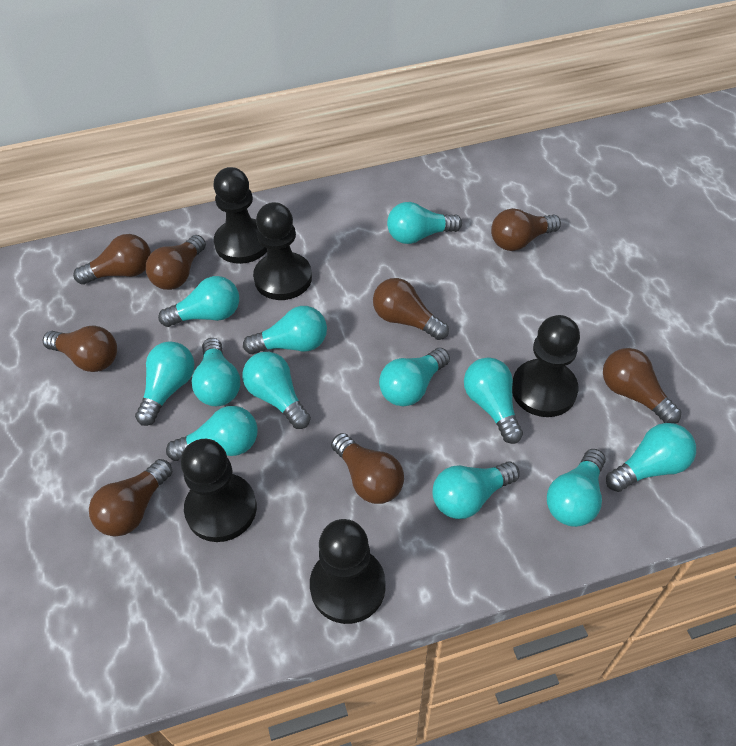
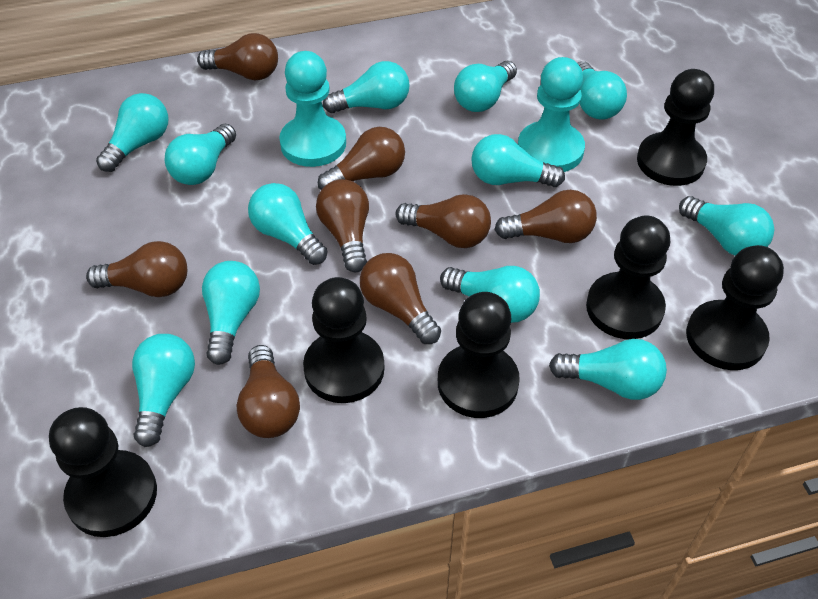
black pawn: [181,439,257,542] [213,167,267,264] [253,202,312,300] [310,519,386,624] [512,315,580,417] = 5 -> [49,407,157,537] [303,277,384,403] [438,292,520,418] [586,215,670,339] [637,69,714,186] [686,245,784,370] = 6
turquoise pawn: none = 0 -> [279,51,346,167] [518,57,585,172] = 2

